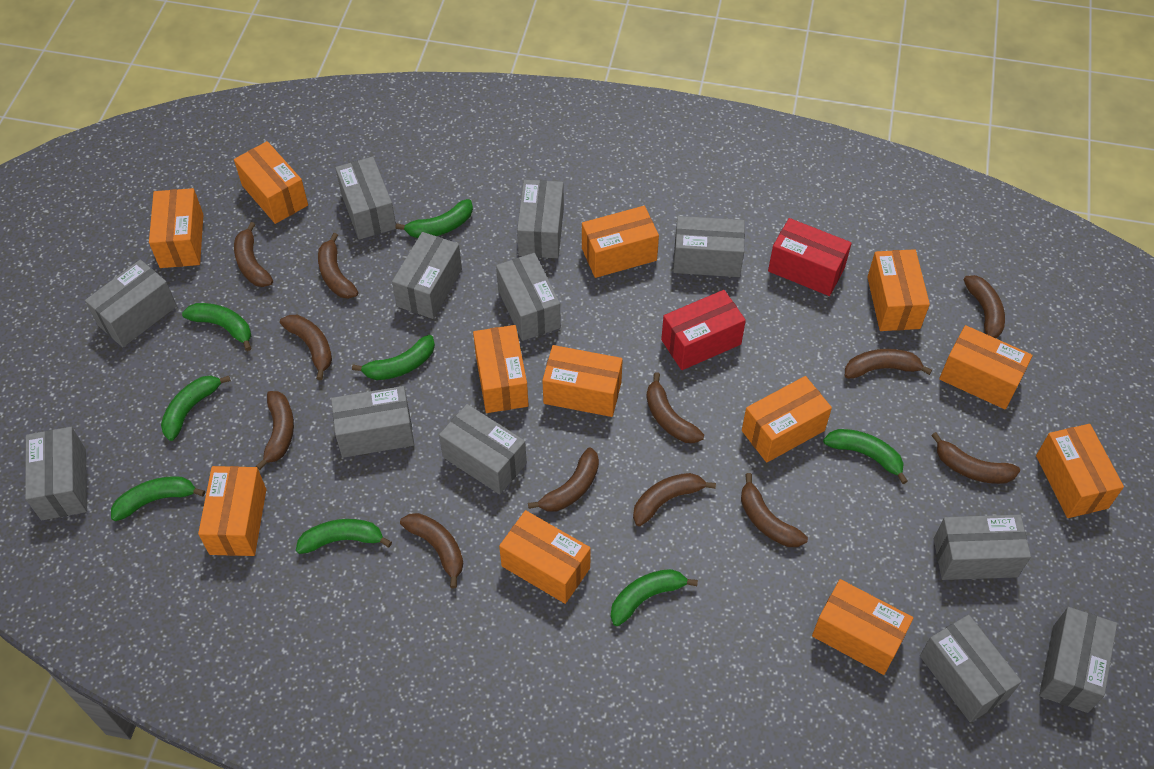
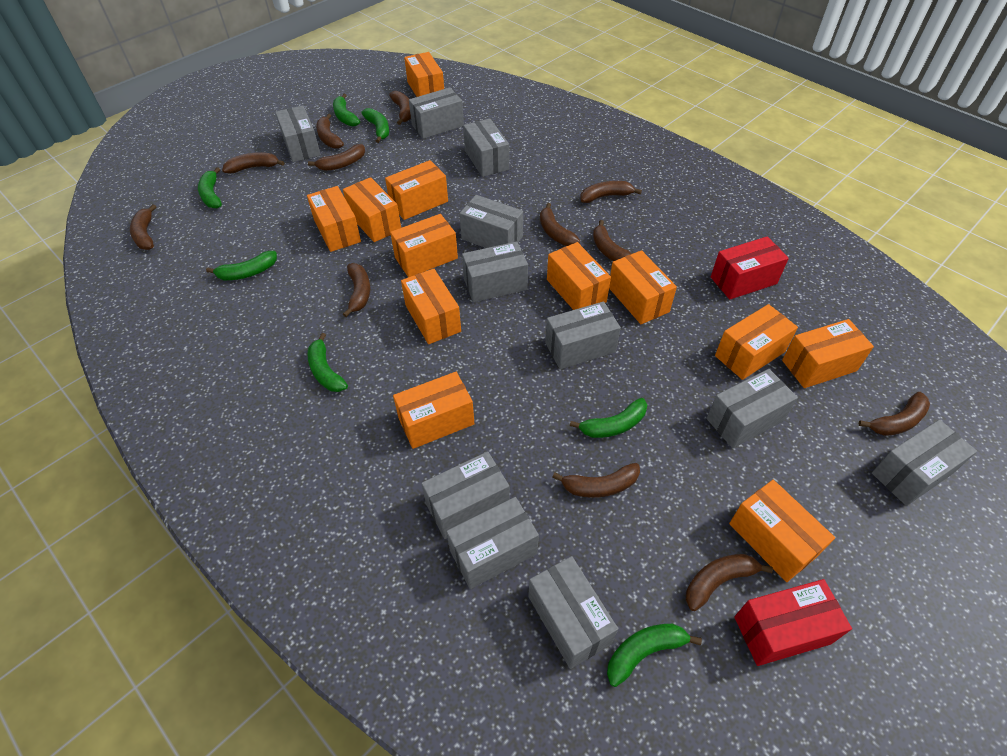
green banana: [111,476,205,521] [161,376,231,441] [182,303,251,351] [296,519,392,554] [352,335,435,380] [396,199,473,238] [611,569,698,626] [823,429,908,484] = 8 -> [198,167,222,209] [206,251,277,280] [307,333,348,392] [333,94,360,127] [361,108,389,143] [570,398,647,438] [607,624,702,687] = 7
grey box: [25,427,87,520] [85,259,177,347] [331,386,414,458] [335,157,396,240] [392,232,462,319] [439,404,527,494] [496,253,561,341] [517,180,564,258] [673,216,745,277] [920,615,1022,722] [934,515,1031,580] [1039,607,1117,713] = 12 -> [275,105,321,162] [409,87,464,139] [421,451,509,539] [446,497,539,589] [459,195,523,248] [462,242,528,302] [463,118,509,177] [528,556,618,669] [545,301,621,369] [706,369,798,448] [872,419,977,506] = 11

